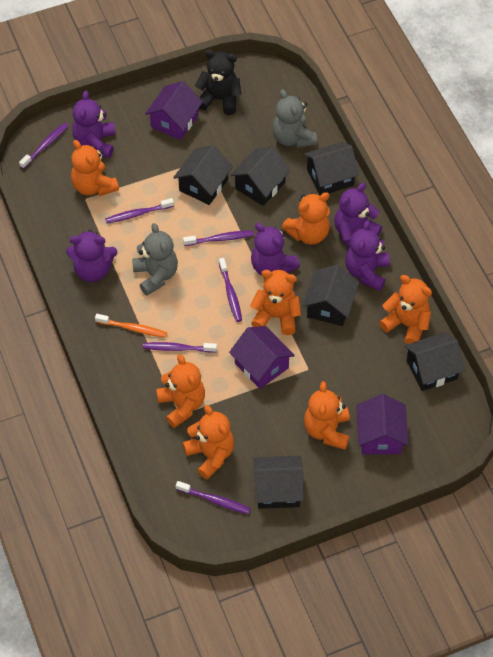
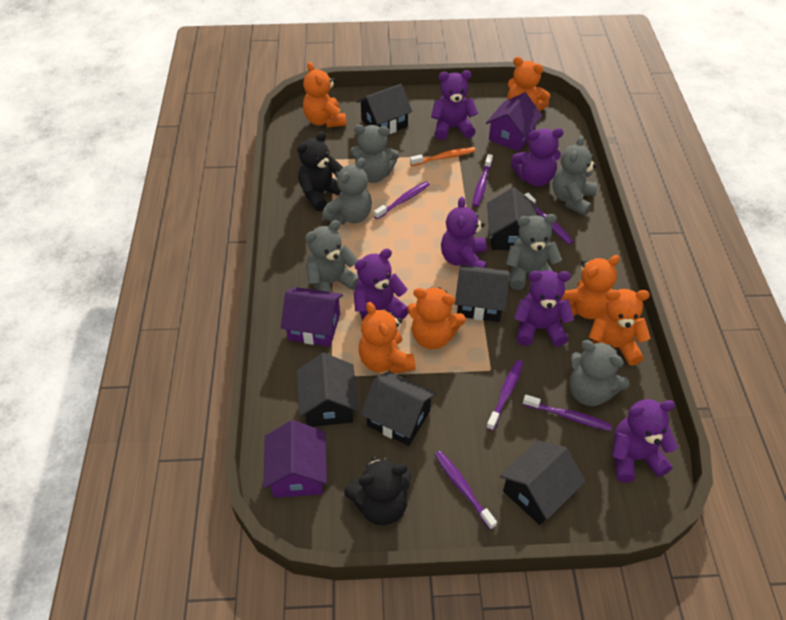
black teddy bear: [195,49,242,115] = 1 -> [297,131,343,211] [344,456,411,525] = 2
grey teddy bear: [132,223,178,295] [272,89,317,148] = 2 -> [305,220,359,293] [322,158,372,225] [350,125,399,183] [506,214,562,290] [552,136,597,216] [569,340,629,406] = 6
orange teddy bear: [71,140,119,196] [156,354,205,428] [183,405,234,480] [250,270,301,335] [281,192,330,245] [304,381,350,450] [379,275,432,344] = 7 -> [303,62,346,128] [359,302,415,373] [407,287,466,349] [507,57,550,111] [561,255,620,319] [589,289,650,366] = 6
purple teddy bear: [66,230,117,282] [72,91,116,158] [251,223,300,276] [335,183,382,248] [345,220,390,291] = 5 -> [354,249,408,321] [431,70,478,140] [441,197,487,268] [511,128,564,186] [514,270,574,346] [612,399,678,483] = 6

